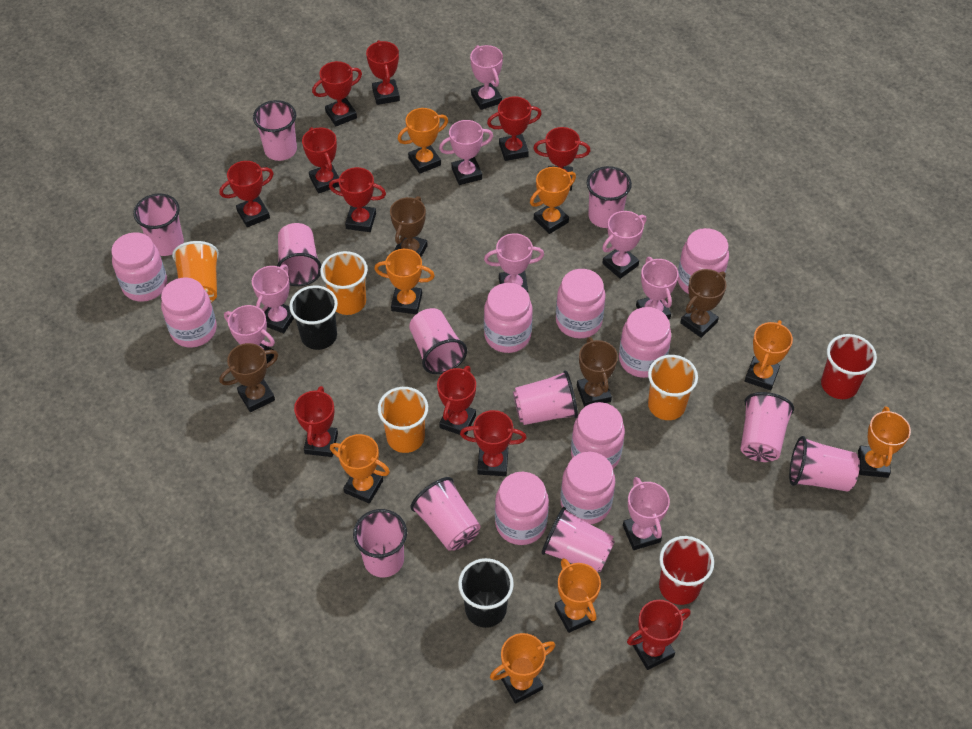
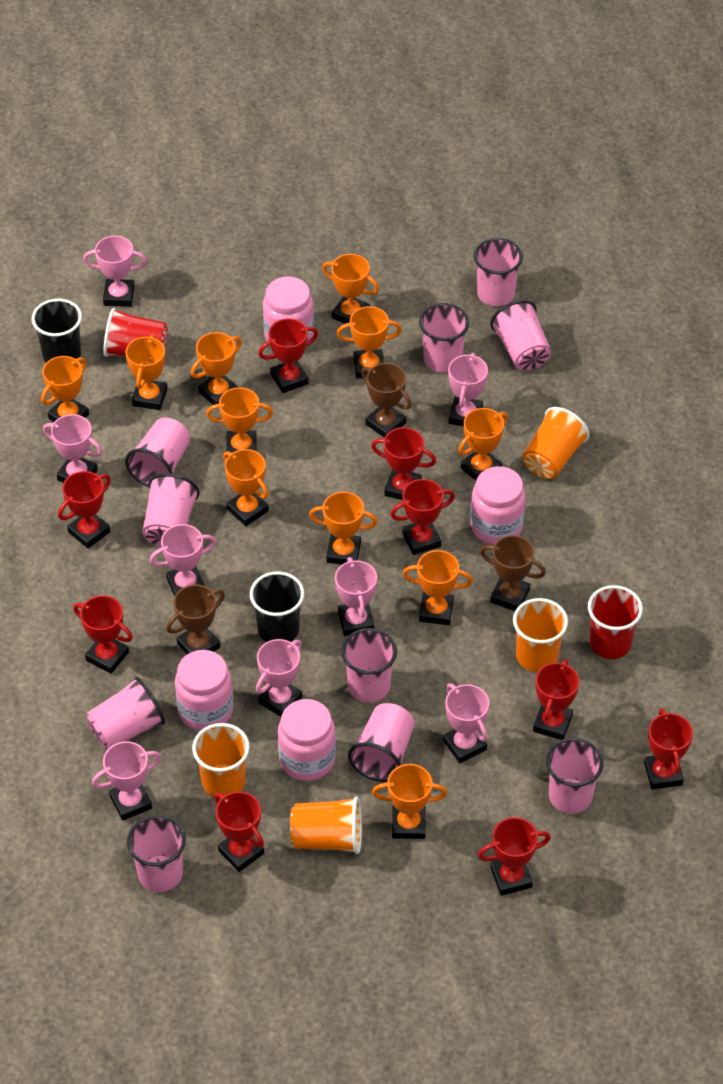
brown trophy: [220,343,278,412] [390,196,428,257] [577,337,618,407] [680,269,726,338] = 4 -> [166,584,225,654] [361,363,412,438] [480,535,546,611] = 3
orange trophy: [330,434,390,504] [374,249,435,314] [397,108,448,174] [490,633,555,704] [530,167,576,234] [555,558,601,633] [745,320,793,390] [858,406,911,478] = 8 -> [41,356,89,422] [125,335,167,410] [191,332,242,405] [206,387,273,453] [223,449,269,526] [309,492,378,565] [322,254,379,324] [337,306,402,379] [372,764,447,839] [403,550,473,625] [458,408,508,481] = 11
pink cup: [133,194,184,256] [253,100,297,161] [277,223,321,286] [353,509,407,577] [409,308,467,374] [411,477,481,551] [513,370,578,425] [542,507,615,572] [587,166,632,228] [741,392,794,462] [789,436,860,492] = 11 -> [86,677,165,749] [125,418,190,487] [127,815,186,892] [142,473,200,547] [341,628,397,703] [348,703,415,782] [419,303,470,372] [474,238,523,306] [490,300,551,370] [546,738,603,814] = 10
pink jar: [111,232,167,302] [161,277,217,348] [484,283,532,353] [495,472,549,545] [556,269,606,338] [560,452,615,524] [571,402,625,469] [619,307,671,378] [678,228,729,294] = 9 -> [175,650,233,731] [263,277,314,341] [278,699,336,781] [470,466,525,545] = 4
red trophy: [219,161,274,227] [294,386,338,457] [302,127,339,194] [312,61,362,126] [329,167,386,232] [366,40,400,105] [437,366,476,435] [460,410,526,476] [487,96,542,161] [533,127,591,191] [627,600,691,670] = 11 -> [58,471,111,548] [73,595,133,674] [214,791,264,872] [258,318,318,393] [371,427,436,500] [390,479,455,555] [478,817,551,896] [533,660,579,740] [644,708,693,790] = 9

